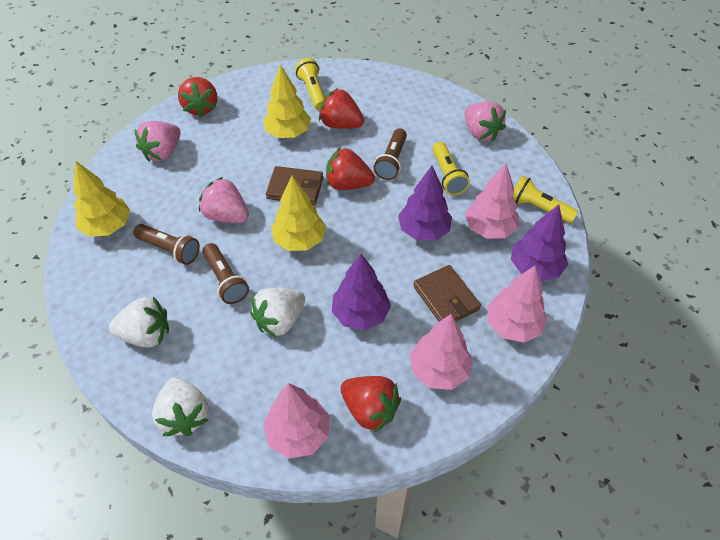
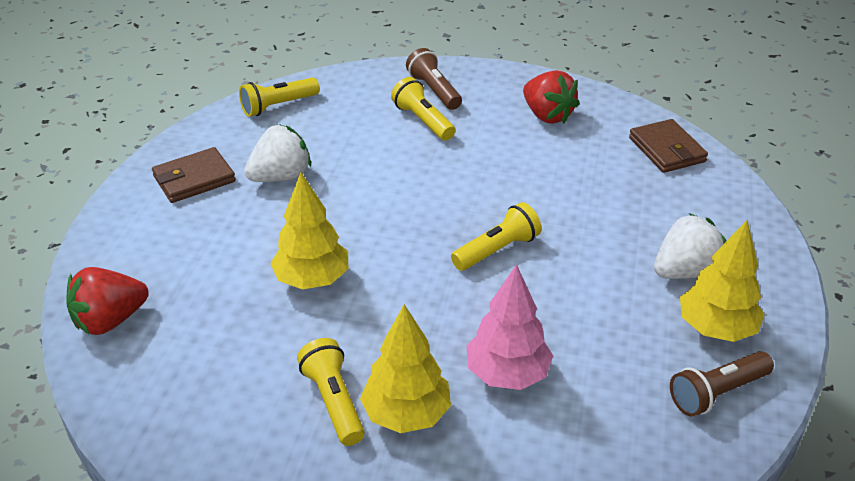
brown flashlight: [133,224,200,265] [203,243,249,304] [373,128,407,180] = 3 -> [406,48,462,110] [670,351,774,417] = 2
pink strawberry: [135,121,181,162] [199,177,249,223] [465,101,506,142] = 3 -> none = 0
pink tree: [263,383,329,459] [410,314,473,390] [465,163,519,239] [487,266,547,343] = 4 -> [466,264,553,390] = 1
purple tree: [332,254,391,330] [398,166,452,241] [511,204,568,281] = 3 -> none = 0
red strawberry: [178,77,217,118] [319,88,364,129] [326,147,375,190] [340,376,401,433] = 4 -> [66,267,149,335] [523,70,580,124] = 2
white strawberry: [109,296,169,347] [152,377,209,436] [250,288,305,338] = 3 -> [244,124,311,182] [654,213,727,279] = 2
yellow flashlight: [295,58,325,110] [432,142,470,195] [513,176,578,223] = 3 -> [239,77,320,117] [297,338,365,446] [391,77,455,141] [451,202,542,271] = 4

